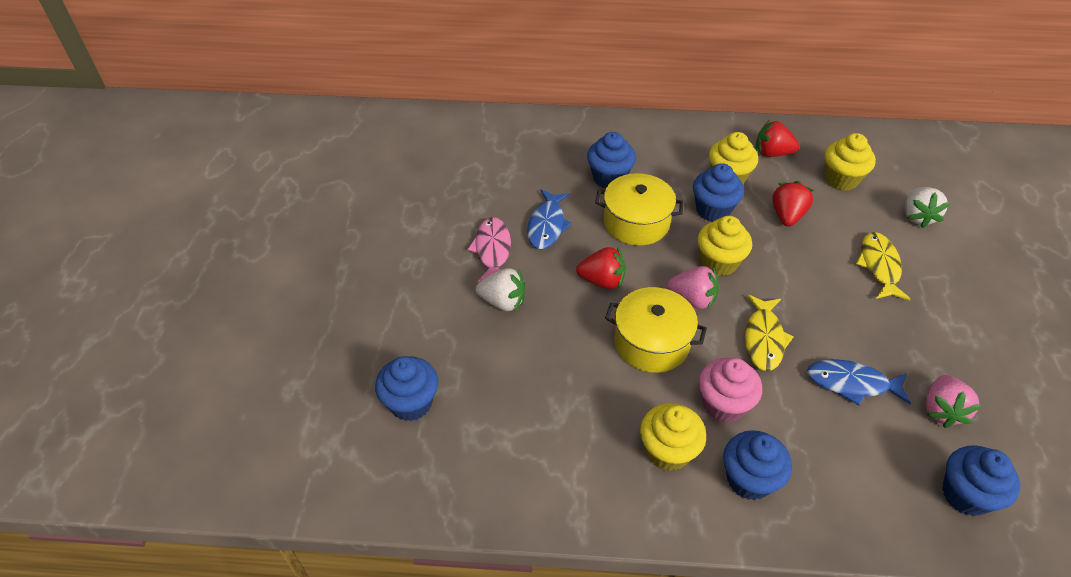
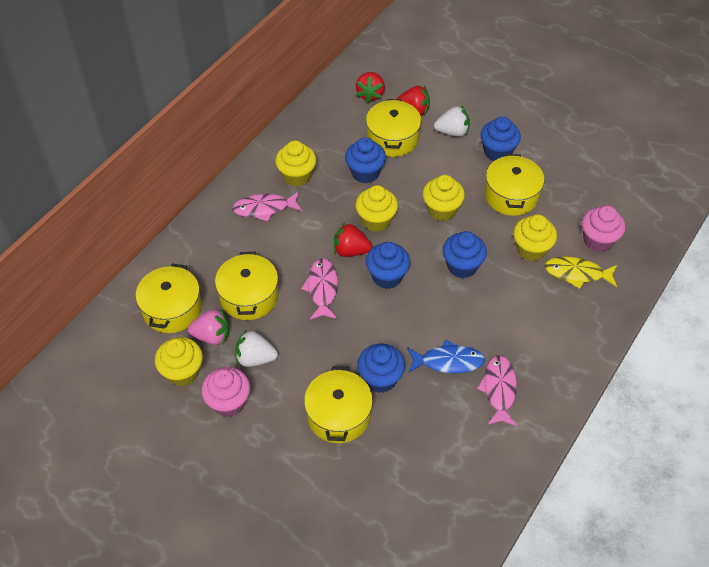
blue fish: [527,189,572,249] [807,359,911,405] = 2 -> [407,340,485,373] = 1
pink cupcake: [699,358,762,423] = 1 -> [201,367,250,417] [581,205,625,252] = 2
pink fish: [467,217,511,283] = 1 -> [232,191,302,222] [301,258,338,320] [477,355,517,426] = 3
pink strawberry: [667,266,719,310] [925,375,982,428] = 2 -> [188,308,229,345] = 1
yellow cupcake: [640,403,706,471] [698,216,752,276] [709,132,758,184] [825,133,876,191] = 4 -> [155,337,203,386] [275,141,316,187] [355,185,398,232] [423,175,465,221] [513,214,557,261] = 5
yellow fish: [745,294,794,371] [856,232,910,300] = 2 -> [544,256,617,289] = 1
yellow pot: [595,173,684,246] [605,287,707,373] = 2 -> [136,263,202,333] [215,252,278,320] [304,366,373,443] [366,99,421,157] [484,154,544,216] = 5

